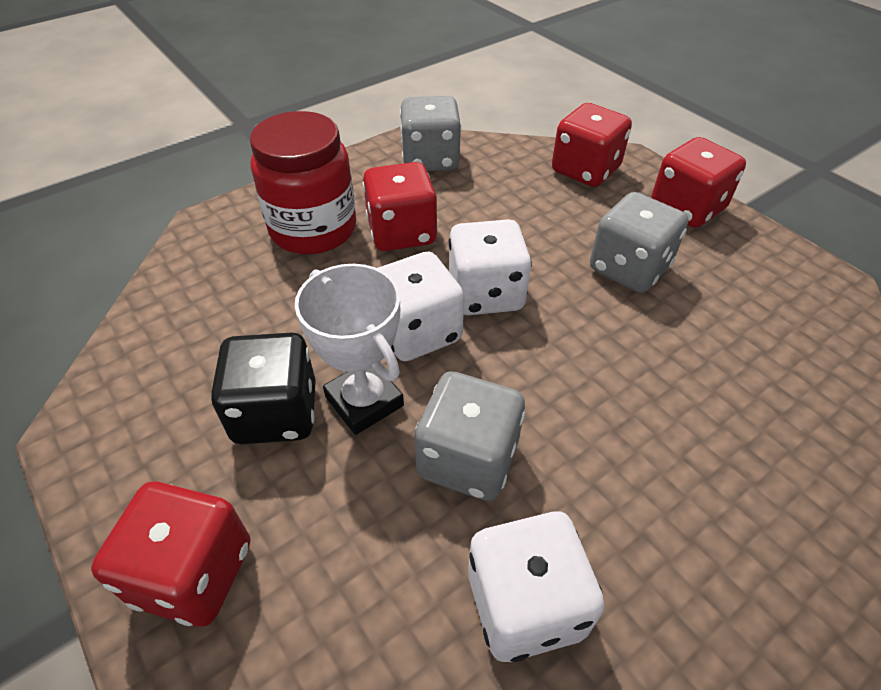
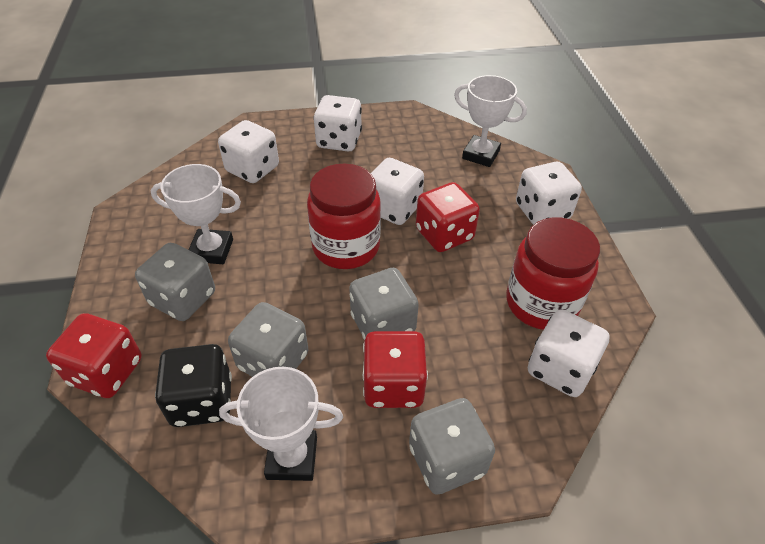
grey dice: [400,96,461,171] [414,371,525,501] [590,192,688,293] = 3 -> [135,243,215,321] [228,302,308,377] [349,268,419,340] [409,398,495,495] = 4
red dice: [91,481,250,626] [363,162,438,251] [552,103,632,187] [651,137,746,228] = 4 -> [46,313,142,398] [363,331,428,408] [416,182,480,252] = 3
red jar: [250,111,356,254] = 1 -> [307,164,381,269] [506,217,600,330] = 2
white dice: [378,252,464,361] [449,219,532,315] [468,511,605,662] = 3 -> [218,120,279,183] [313,95,362,152] [371,158,424,225] [516,162,582,225] [528,310,610,397] = 5
white trophy: [295,264,404,435] = 1 -> [151,164,241,264] [219,367,343,481] [454,75,527,167] = 3

